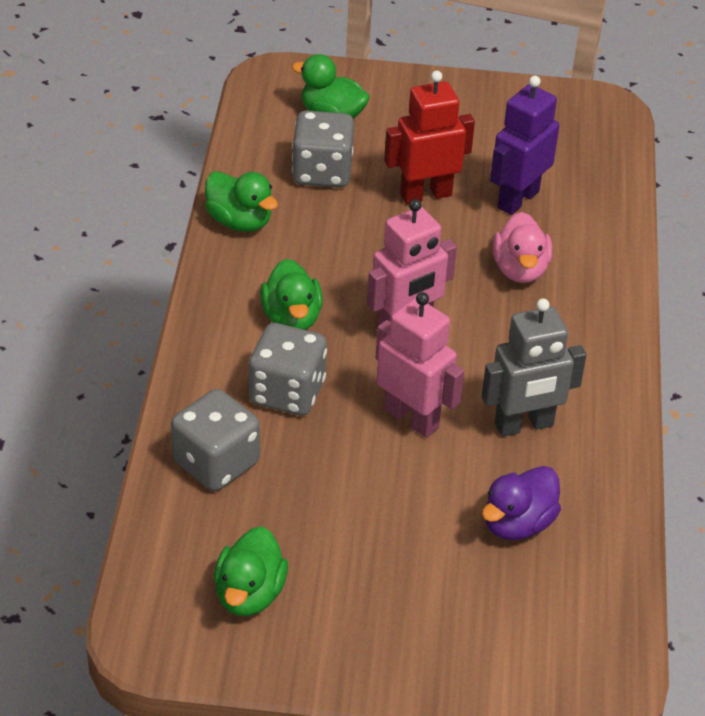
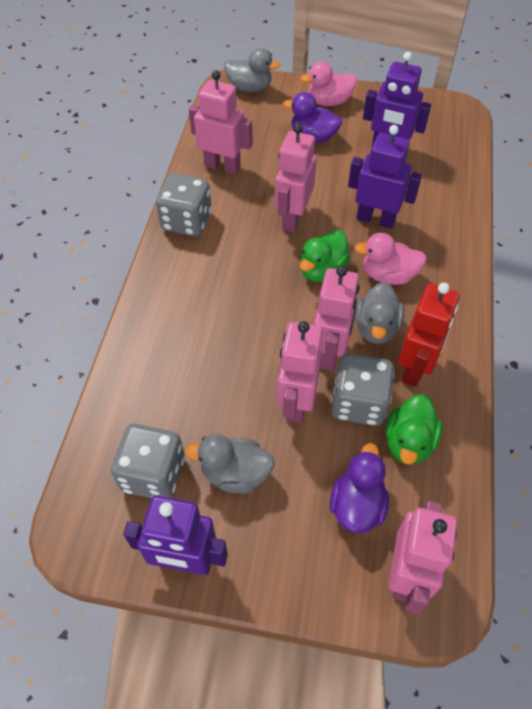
green duck: [205,171,278,232] [214,526,288,616] [260,259,323,330] [292,54,370,118] = 4 -> [300,230,350,282] [386,394,443,465] = 2
grey duck: none = 0 -> [185,434,275,494] [224,48,280,92] [355,282,404,344] = 3
grey robot: [482,298,586,437] = 1 -> none = 0
pink duck: [493,212,552,283] = 1 -> [300,61,357,106] [354,233,427,285] = 2
pink robot: [367,199,457,326] [376,292,464,438] = 2 -> [189,70,253,175] [275,124,317,233] [277,321,323,423] [314,265,359,371] [388,501,457,614] = 5
purple duck: [482,466,561,540] = 1 -> [283,92,342,143] [330,443,389,533] = 2
purple robot: [490,76,559,215] = 1 -> [123,496,228,575] [348,125,422,229] [363,52,431,146] = 3

